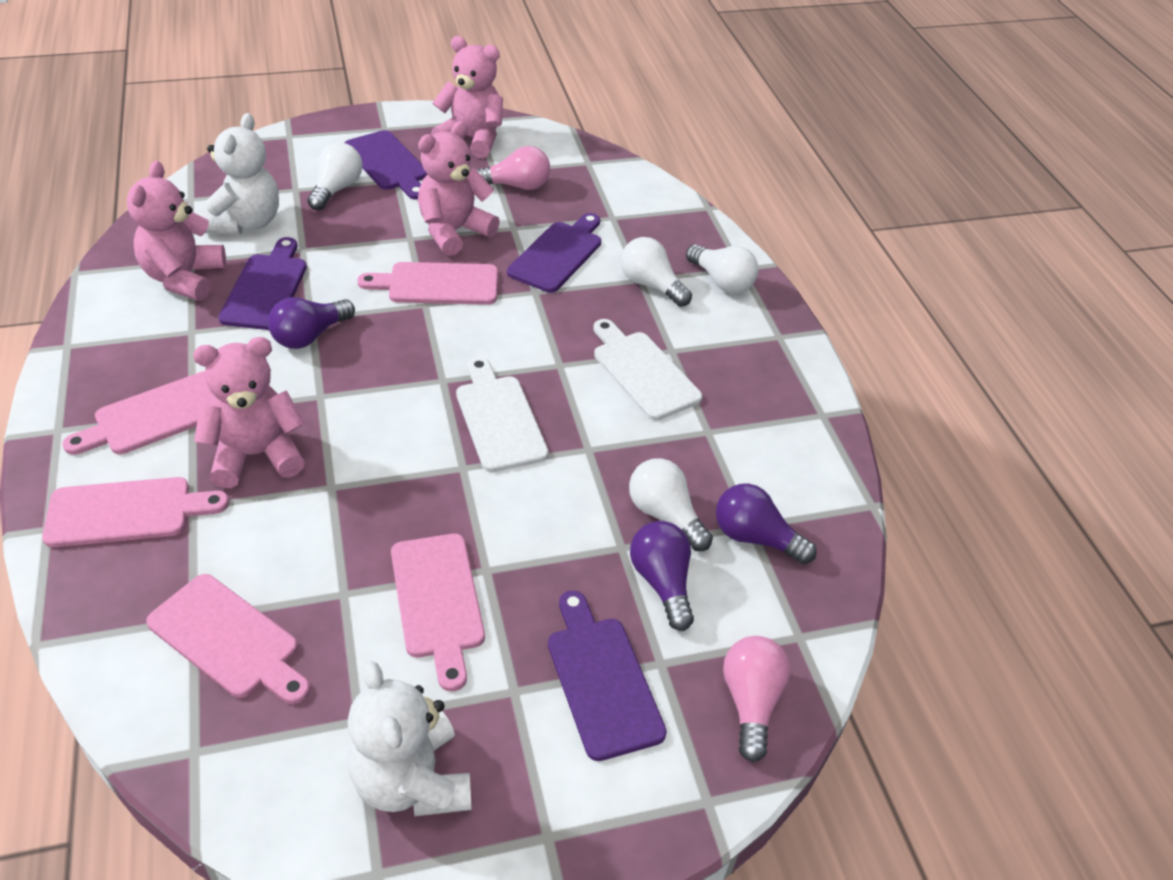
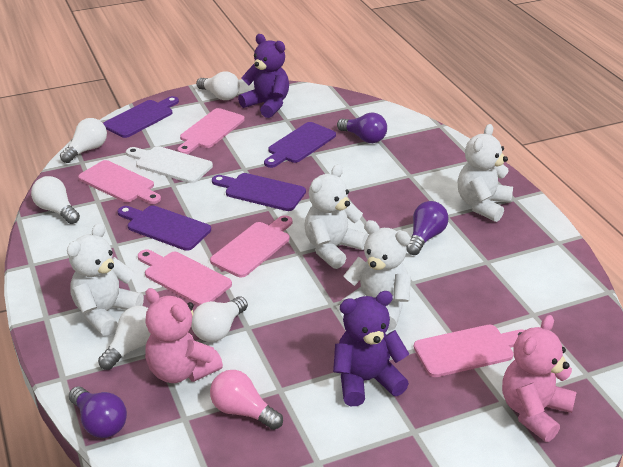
pink light bulb: [476,146,550,190] [723,636,790,762] = 2 -> [210,370,283,430] = 1
pink teddy bear: [127,161,226,301] [193,337,305,488] [418,121,500,256] [431,36,503,158] = 4 -> [145,288,223,383] [502,315,577,442] = 2
purple teddy bear: none = 0 -> [238,34,289,118] [333,291,409,406] = 2
white cutting board: [456,357,549,472] [593,319,702,420] = 2 -> [126,146,213,183] = 1
white light bulb: [307,142,363,210] [621,237,692,307] [629,458,713,551] [686,244,759,293] = 4 -> [31,176,80,224] [60,118,107,163] [98,306,150,370] [191,296,248,342] [196,71,240,100] = 5
white teddy bear: [201,113,279,234] [348,661,472,816] = 2 -> [67,223,144,336] [305,164,368,269] [340,220,411,331] [458,124,513,222] = 4

